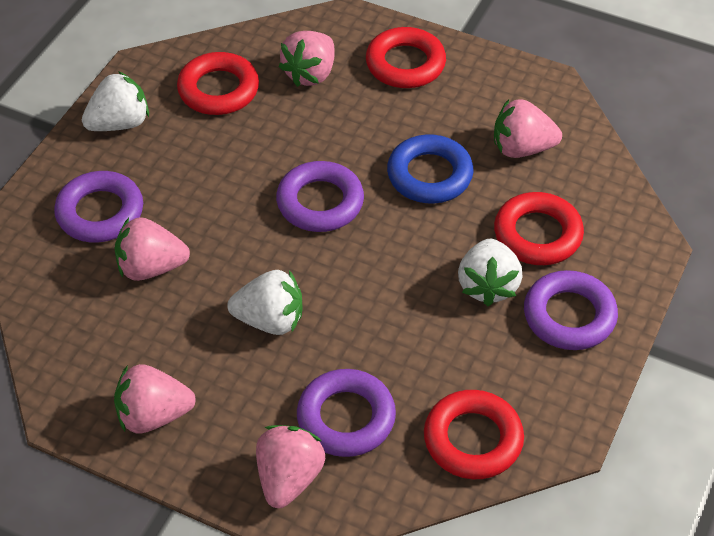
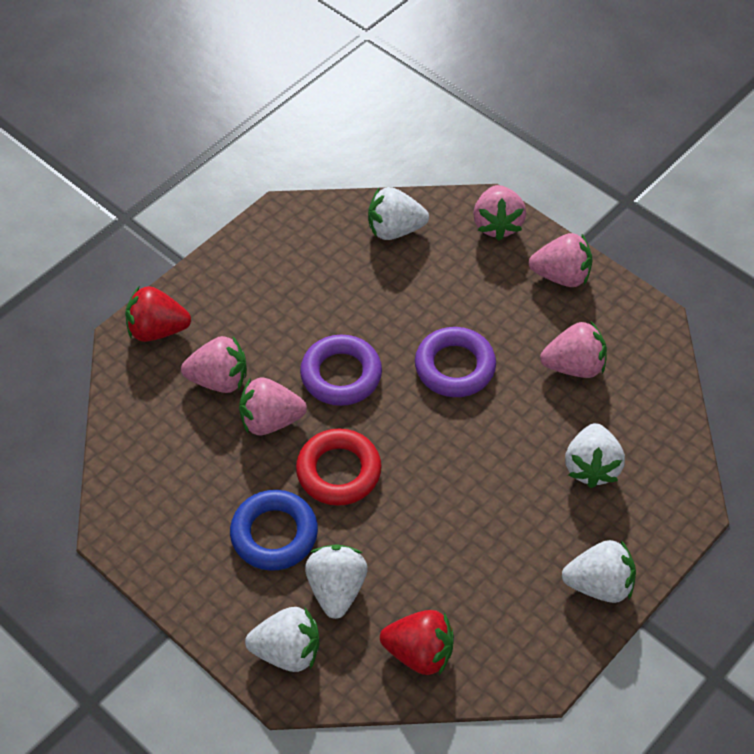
purple ring: [54,171,143,242] [276,161,364,232] [297,369,396,457] [524,270,618,350] = 4 -> [300,335,382,406] [415,327,496,397] = 2
red ring: [177,52,259,115] [366,27,446,88] [424,390,524,479] [494,192,584,265] = 4 -> [296,429,382,506] = 1
red strawberry: none = 0 -> [125,286,191,342] [380,610,454,675] = 2
white strawberry: [82,71,149,131] [227,270,303,335] [458,239,522,306] = 3 -> [245,607,319,672] [305,544,368,619] [368,187,429,240] [562,540,636,603] [565,423,625,488] = 5

